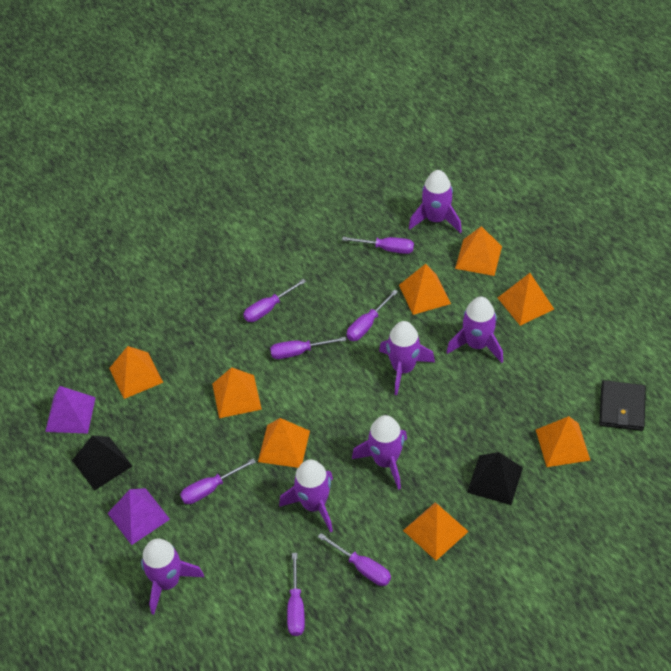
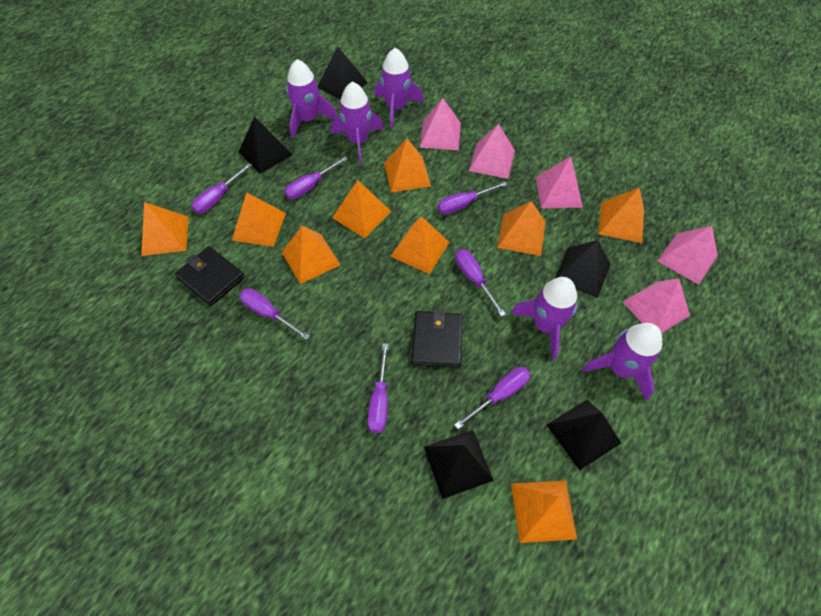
black pyramid: [72,435,132,490] [467,452,523,505] = 2 -> [238,116,293,174] [318,46,368,100] [424,430,494,499] [547,400,621,470] [555,240,611,298] = 5
black wallet: [599,380,646,431] = 1 -> [175,246,245,306] [411,310,462,368] = 2
orange pyramid: [109,346,163,399] [212,367,262,418] [258,418,310,468] [399,264,451,315] [403,502,469,561] [455,226,502,276] [498,273,554,326] [536,416,591,467] = 8 -> [141,202,188,256] [232,192,286,247] [282,226,341,284] [332,180,392,238] [384,139,431,193] [390,216,449,274] [497,201,546,256] [511,480,577,543] [598,188,644,243] = 9
pink pyramid: none = 0 -> [420,98,461,150] [469,124,515,179] [536,156,583,208] [623,279,690,333] [657,226,718,285] = 5
purple pyramid: [45,386,96,433] [108,488,170,545] = 2 -> none = 0
purple rocket: [141,538,204,615] [279,459,333,533] [352,415,407,490] [379,321,435,395] [409,170,462,233] [446,296,503,363] = 6 -> [286,59,337,138] [332,82,384,163] [375,48,424,129] [511,277,577,360] [582,323,662,401] = 5

